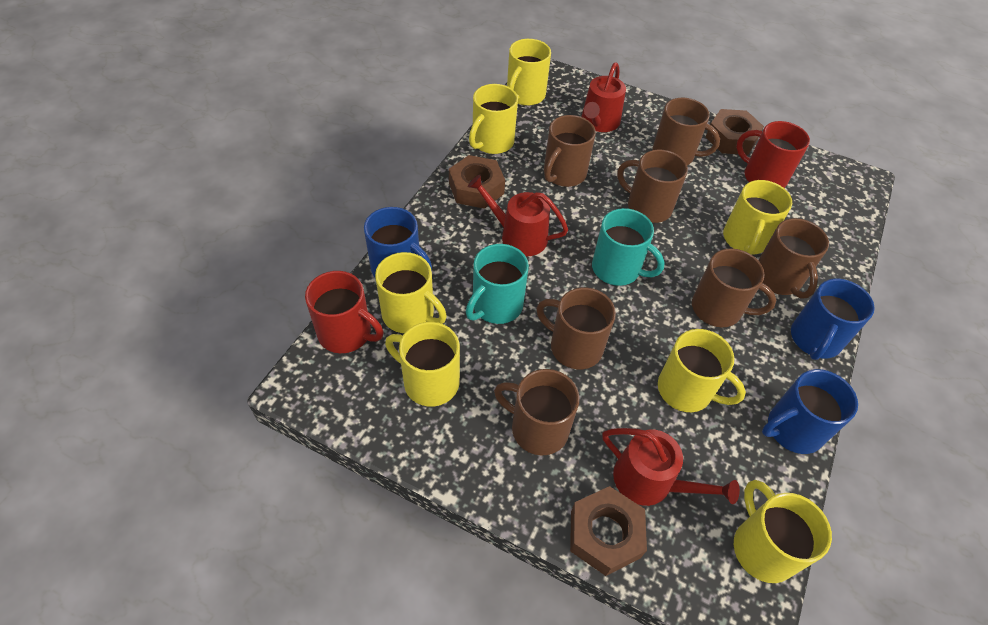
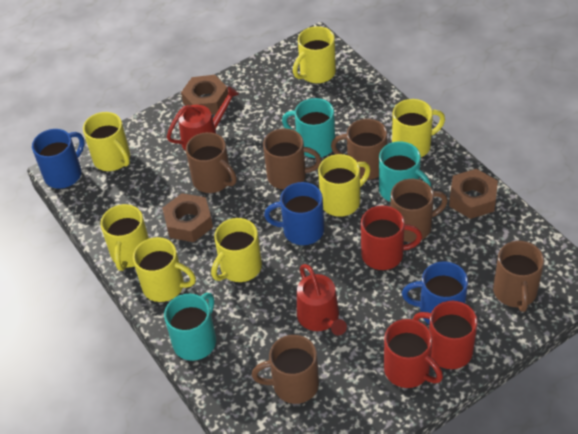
brown mug: [494,369,580,456] [536,287,616,369] [544,115,596,187] [617,150,688,223] [652,98,720,165] [692,248,776,327] [758,218,829,299] = 7 -> [186,132,237,193] [252,335,319,404] [263,128,322,189] [331,119,387,180] [390,179,448,242] [493,241,544,312] = 6
red mug: [305,271,384,353] [736,121,810,188] = 2 -> [361,206,422,270] [384,319,443,388] [413,301,478,369] = 3
red watering can: [468,175,568,256] [582,63,626,132] [602,428,740,506] = 3 -> [167,86,239,151] [297,264,347,336] = 2
turquoise mug: [466,244,529,324] [592,208,665,286] = 2 -> [164,293,216,361] [282,98,335,158] [379,141,431,202] = 3

